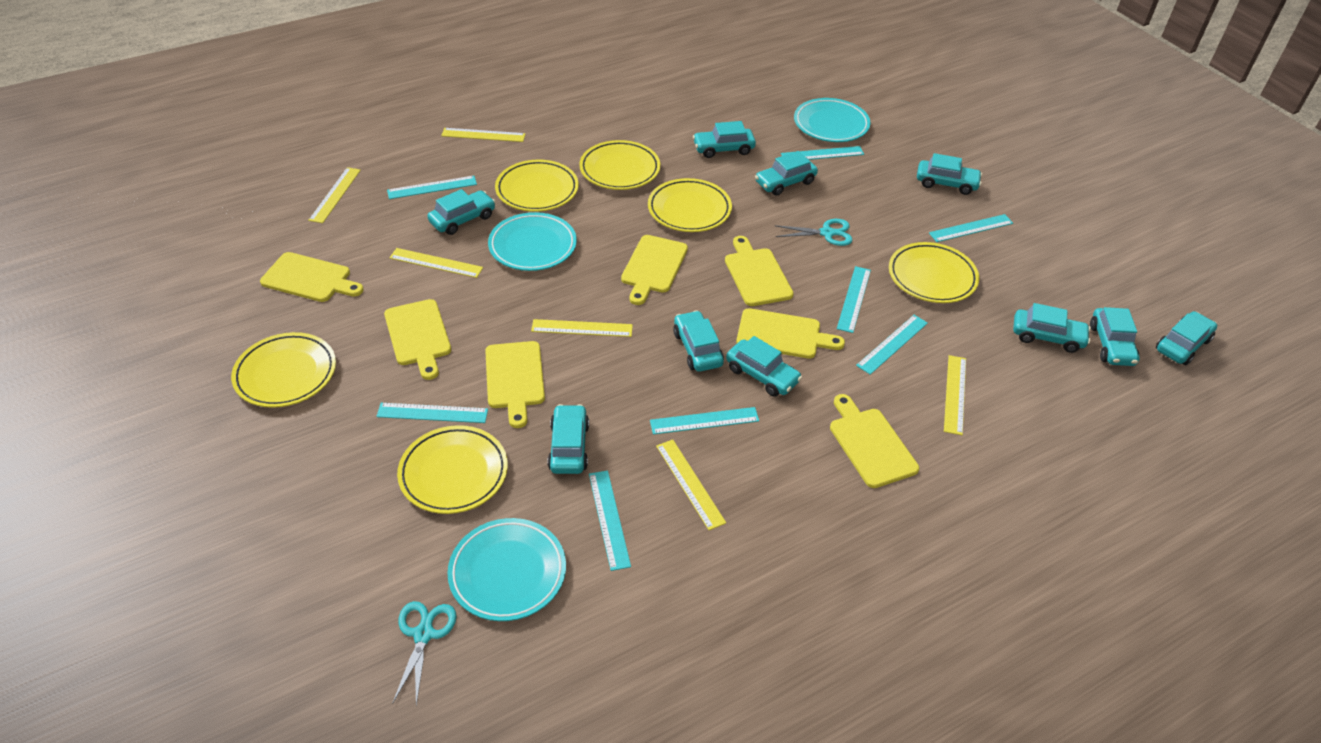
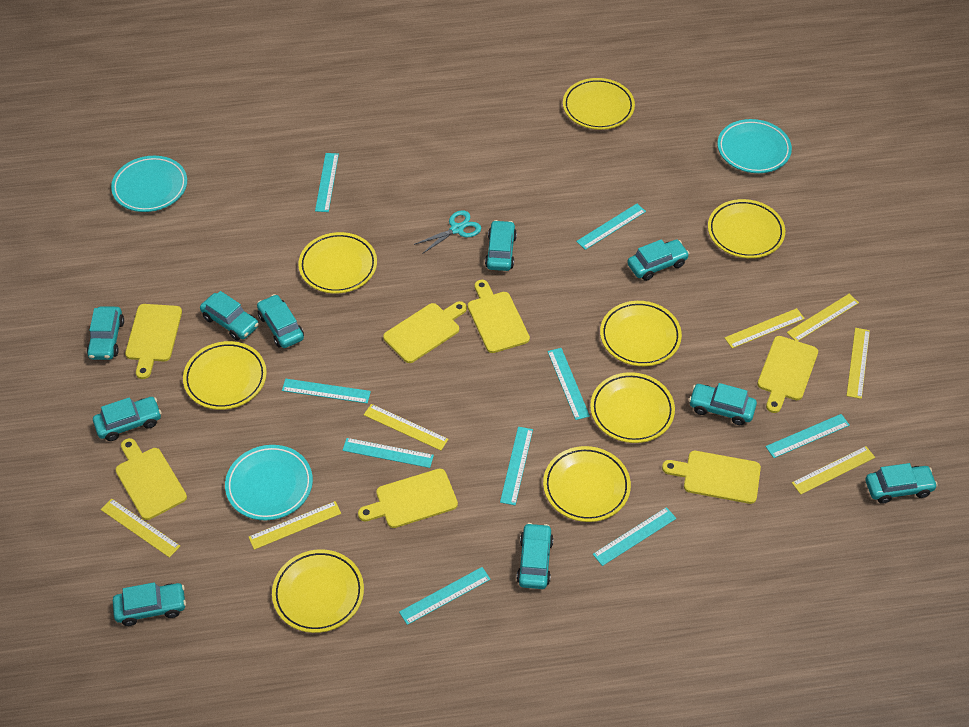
turquoise ruler: [376,403,488,423] [387,176,477,199] [589,470,631,571] [650,407,759,435] [781,146,864,160] [837,266,871,333] [856,315,928,375] [929,214,1013,242] = 8 -> [282,379,371,403] [315,153,339,212] [342,438,434,468] [399,567,491,625] [500,427,533,505] [548,348,590,420] [576,204,646,250] [593,507,676,566] [766,414,850,458] = 9
turquoise scissors: [392,601,457,706] [775,219,853,246] = 2 -> [414,210,481,254] = 1
yellow plate: [231,332,336,408] [397,425,508,514] [495,160,579,212] [579,140,660,190] [648,178,732,232] [889,242,979,303] = 6 -> [183,341,267,410] [272,549,364,633] [298,232,377,293] [543,446,631,522] [563,78,635,130] [590,372,675,443] [600,301,682,366] [708,199,785,258] = 8
yellow ruler: [308,167,361,223] [389,248,483,278] [441,128,526,142] [531,319,633,337] [656,439,726,530] [944,355,966,435] = 6 -> [101,498,180,558] [249,501,341,550] [364,404,448,451] [725,308,805,348] [787,294,859,341] [792,446,875,495] [846,328,870,399] = 7

